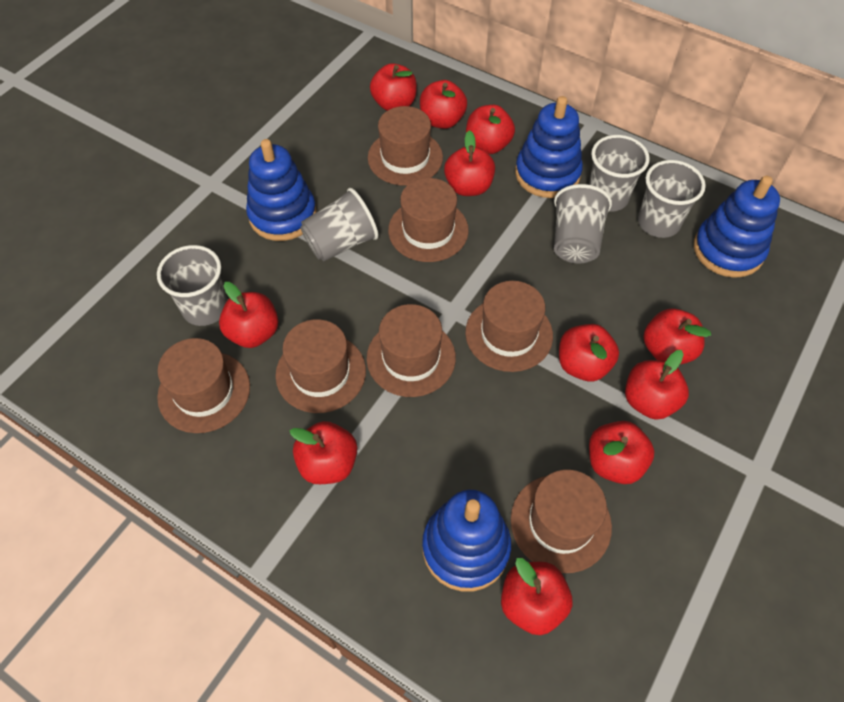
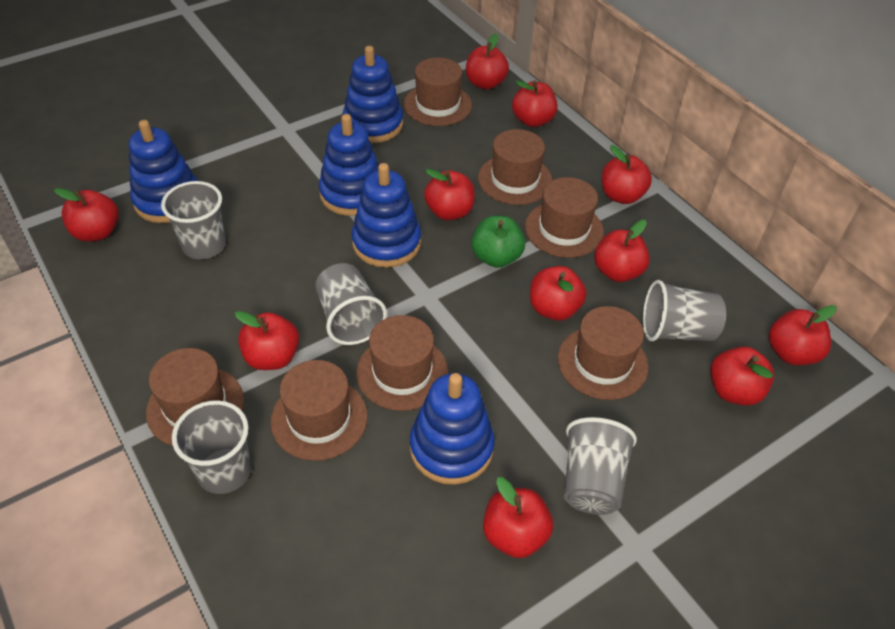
blue stacking toy: [246,139,317,241] [422,490,511,592] [515,96,583,198] [694,176,780,278] = 4 -> [129,120,198,223] [319,114,379,216] [342,46,403,143] [351,163,421,268] [410,373,495,485] = 5
green apple: none = 0 -> [472,216,525,268] = 1

